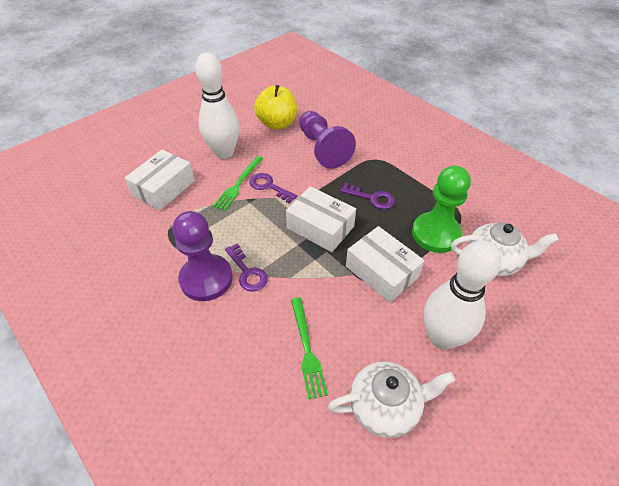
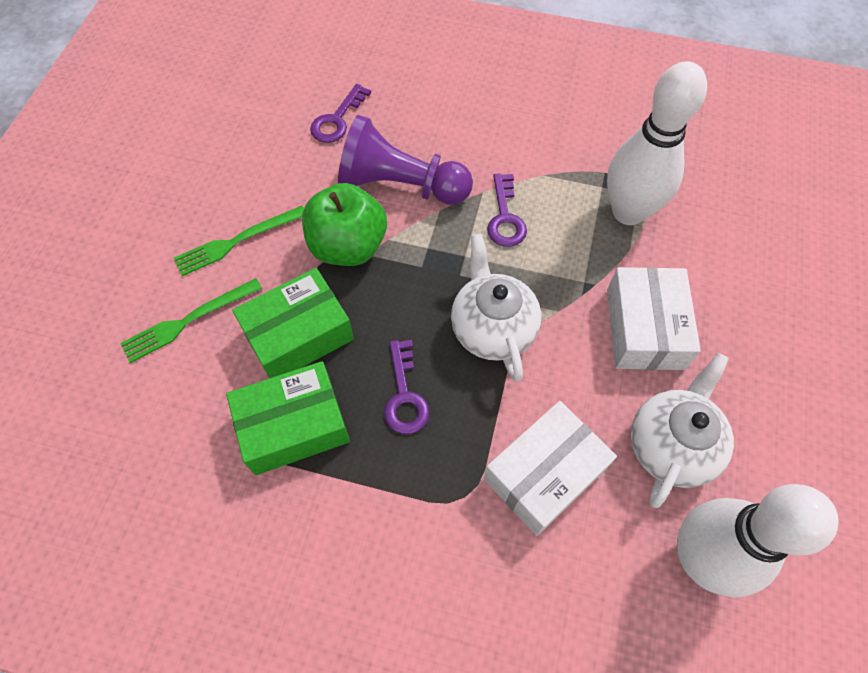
green apple: none = 0 -> [302,183,387,266] = 1
green box: none = 0 -> [226,361,350,475] [232,268,354,378] = 2
green pawn: [412,166,471,253] = 1 -> none = 0
purple pawn: [172,211,233,301] [299,111,356,169] = 2 -> [338,115,473,205] = 1
white box: [125,149,195,211] [286,186,356,252] [346,226,425,303] = 3 -> [484,401,617,536] [607,267,701,370] = 2
yellow apple: [254,85,297,130] = 1 -> none = 0

